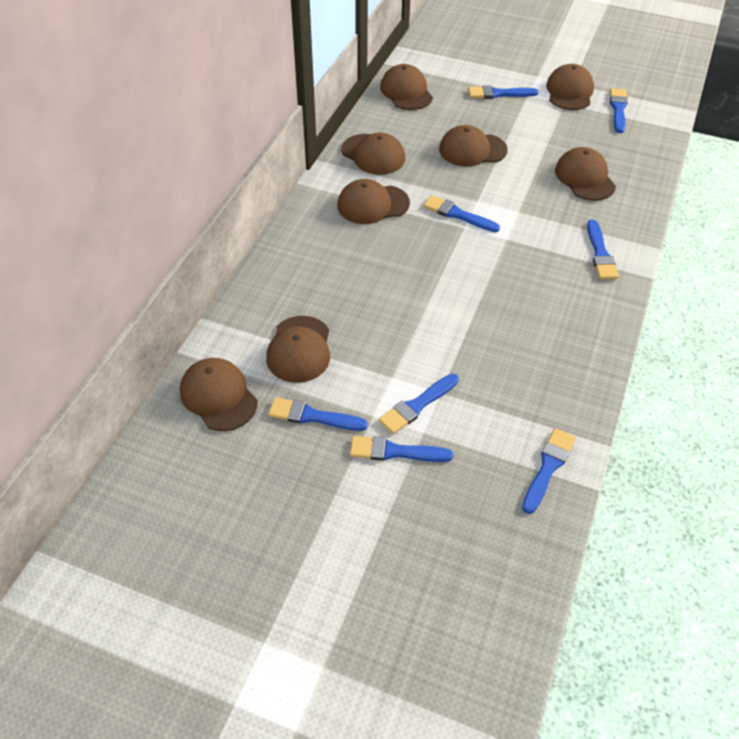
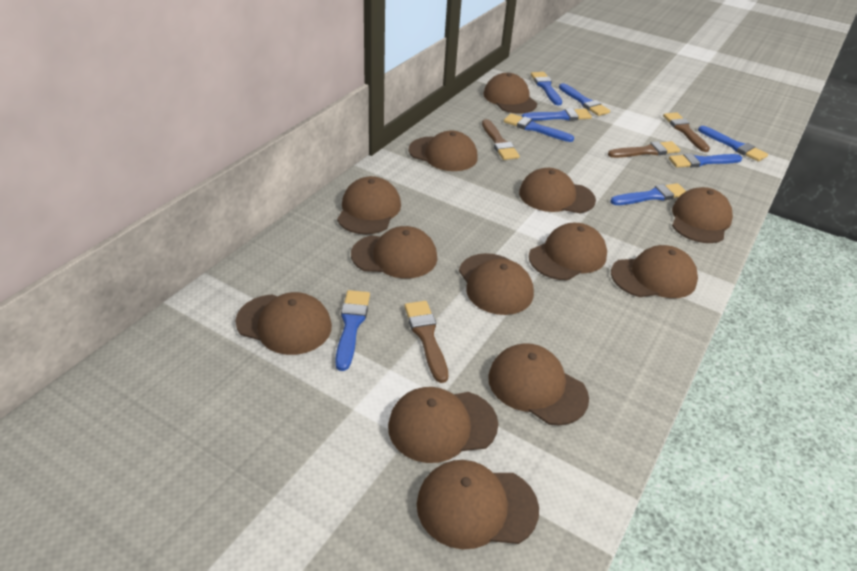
brown brush: none = 0 -> [404,301,448,383] [482,119,520,160] [608,141,680,158] [663,112,710,152] = 4
brown cap: [180,358,258,431] [266,316,330,383] [337,179,410,224] [341,133,405,175] [380,64,433,110] [439,125,508,167] [546,64,594,110] [555,147,616,201] = 8 -> [235,292,332,355] [337,176,401,234] [351,226,437,279] [388,387,498,463] [409,130,478,171] [417,460,539,549] [459,253,534,315] [483,73,537,114] [488,343,589,426] [519,168,596,213] [529,223,607,280] [611,245,698,298] [672,187,733,243] = 13

